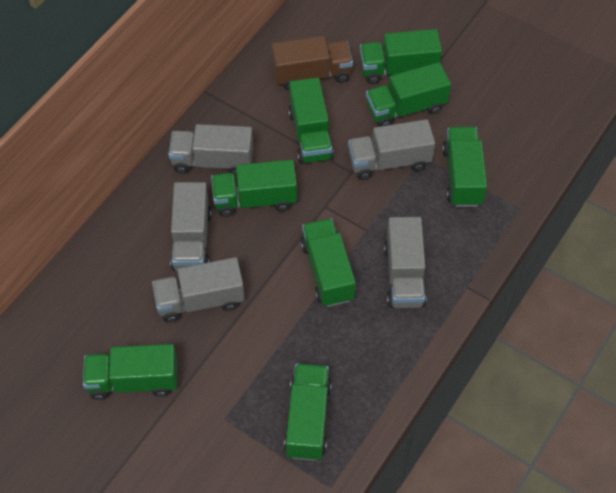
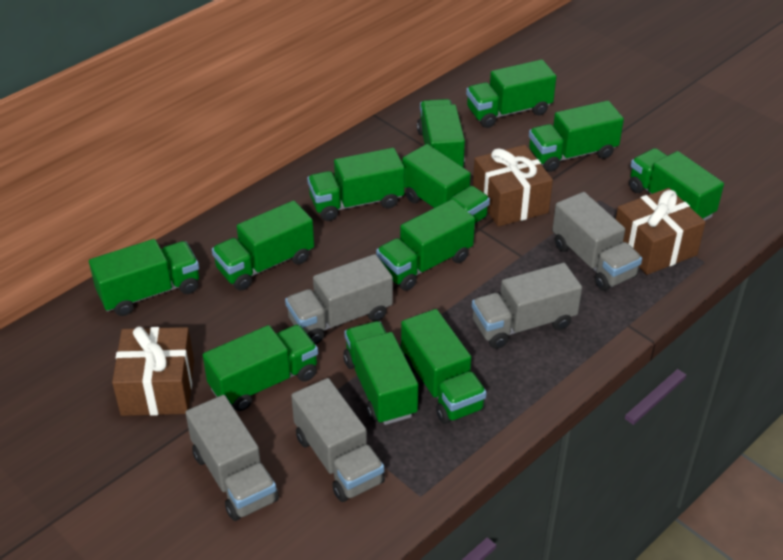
brown gift: none = 0 -> [112,326,194,416] [473,145,553,227] [616,188,706,275] = 3
brown truck: [271,36,353,90] = 1 -> none = 0
green truck: [83,344,177,400] [211,160,297,217] [284,364,332,461] [288,78,334,164] [300,218,356,307] [360,29,442,84] [366,62,451,127] [442,127,487,207] = 8 -> [89,239,199,316] [203,325,318,411] [212,201,314,291] [307,148,405,221] [343,321,418,425] [376,199,475,291] [401,309,487,424] [402,144,490,223] [417,99,465,168] [466,59,556,128] [529,101,624,172] [629,148,724,220] = 12

